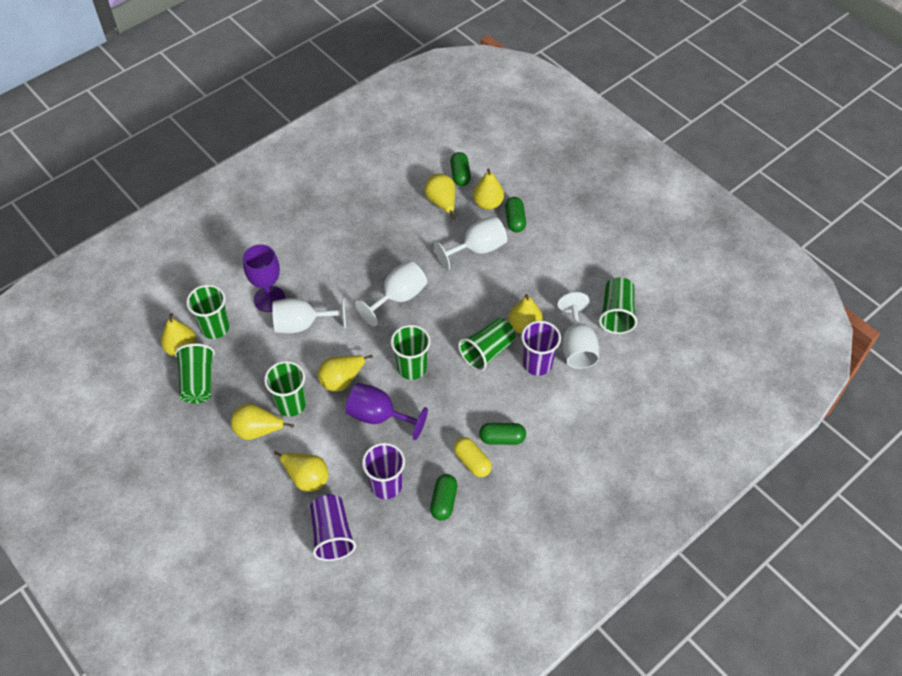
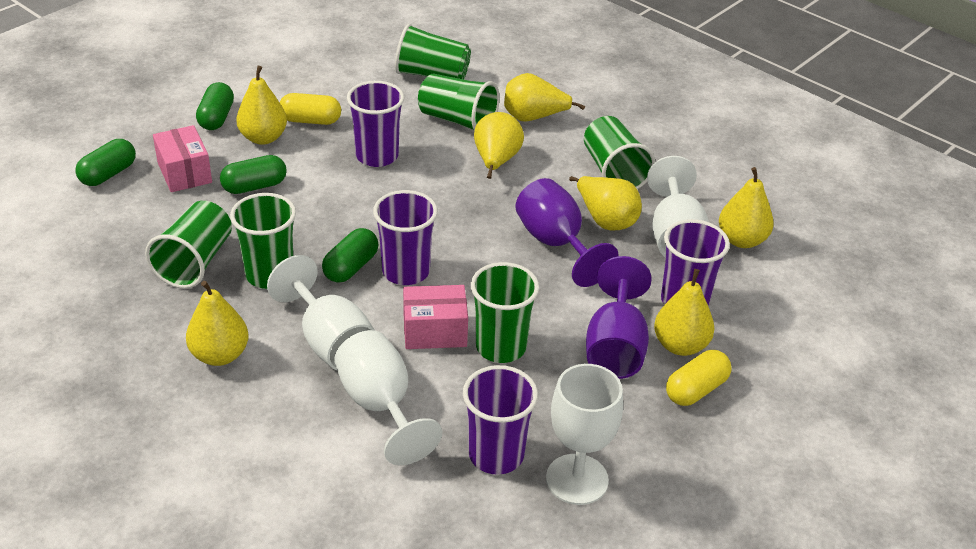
pink box: none = 0 -> [153,125,212,192] [403,285,468,349] = 2
purple cup: [310,494,356,561] [362,443,405,499] [521,321,561,376] = 3 -> [347,81,404,167] [373,190,438,285] [463,365,538,475] [661,219,730,306] = 4
yellow capsule: [454,437,492,477] = 1 -> [280,93,341,125] [666,350,732,406] = 2

